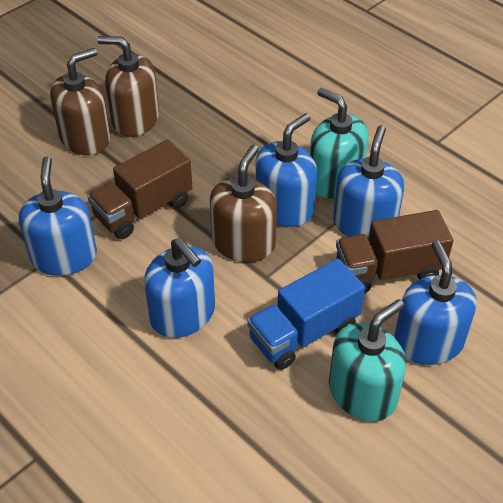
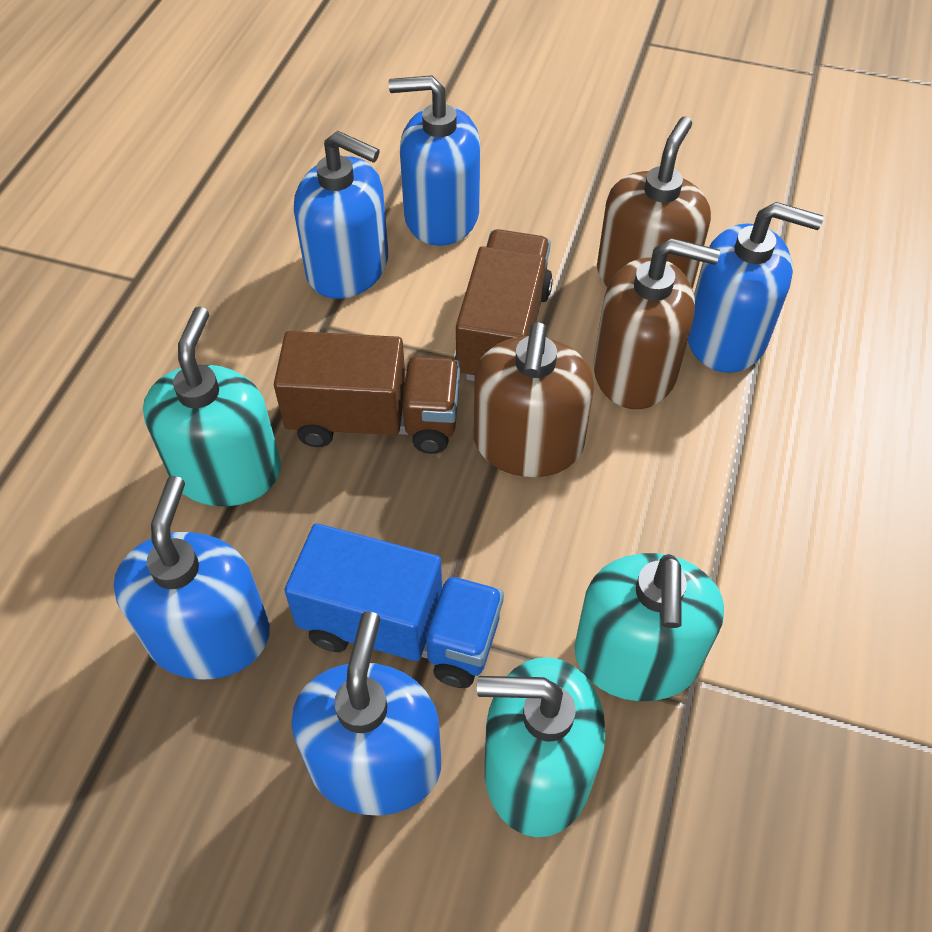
turquoise soap dispenser: [310,88,368,199] [329,299,406,421] = 2 -> [143,307,281,506] [477,657,606,837] [574,553,724,701] = 3

